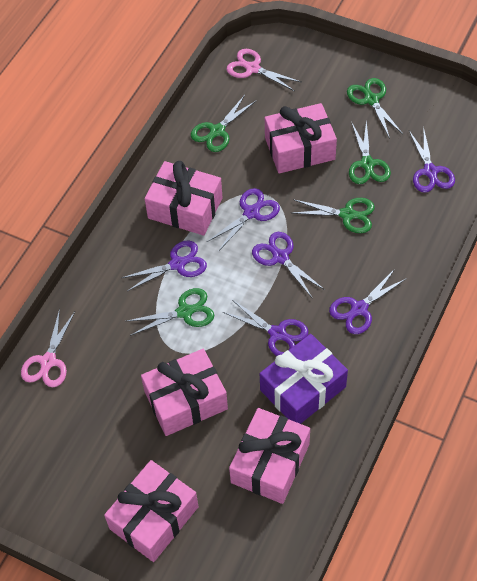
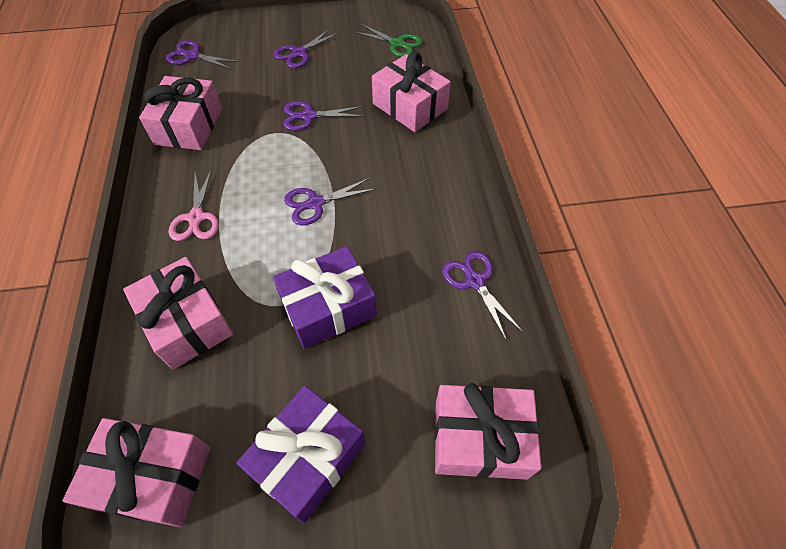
green scissors: [127,288,214,336] [191,95,257,152] [293,198,375,233] [347,78,403,139] [349,120,391,184] = 5 -> [353,24,423,57] = 1
pink scissors: [21,308,75,387] [226,49,301,91] = 2 -> [169,168,219,241] = 1
purple gift: [260,334,348,424] = 1 -> [237,386,365,523] [273,246,377,349] = 2
purple scissors: [122,241,207,291] [207,188,280,252] [223,300,309,356] [252,232,325,299] [329,269,407,334] [409,127,455,193] = 6 -> [165,40,240,70] [274,28,340,68] [284,101,364,131] [284,178,376,225] [442,251,524,341] = 5

